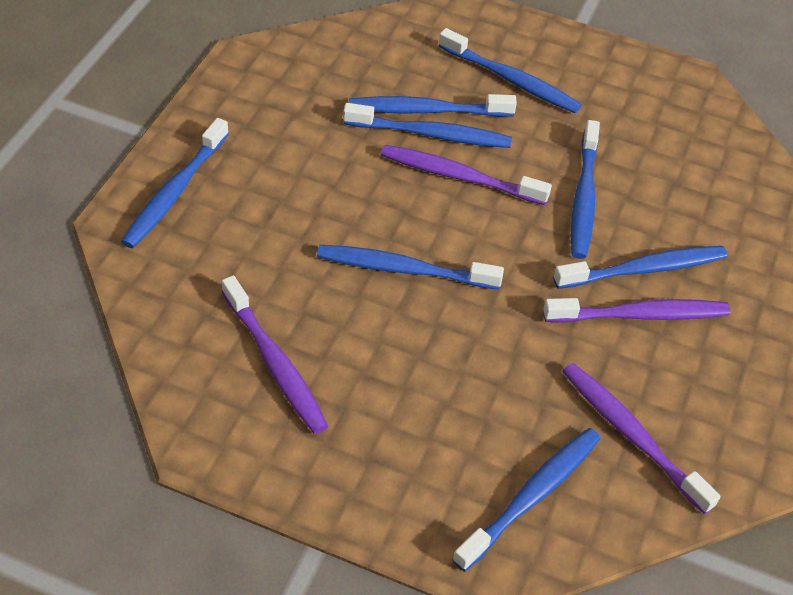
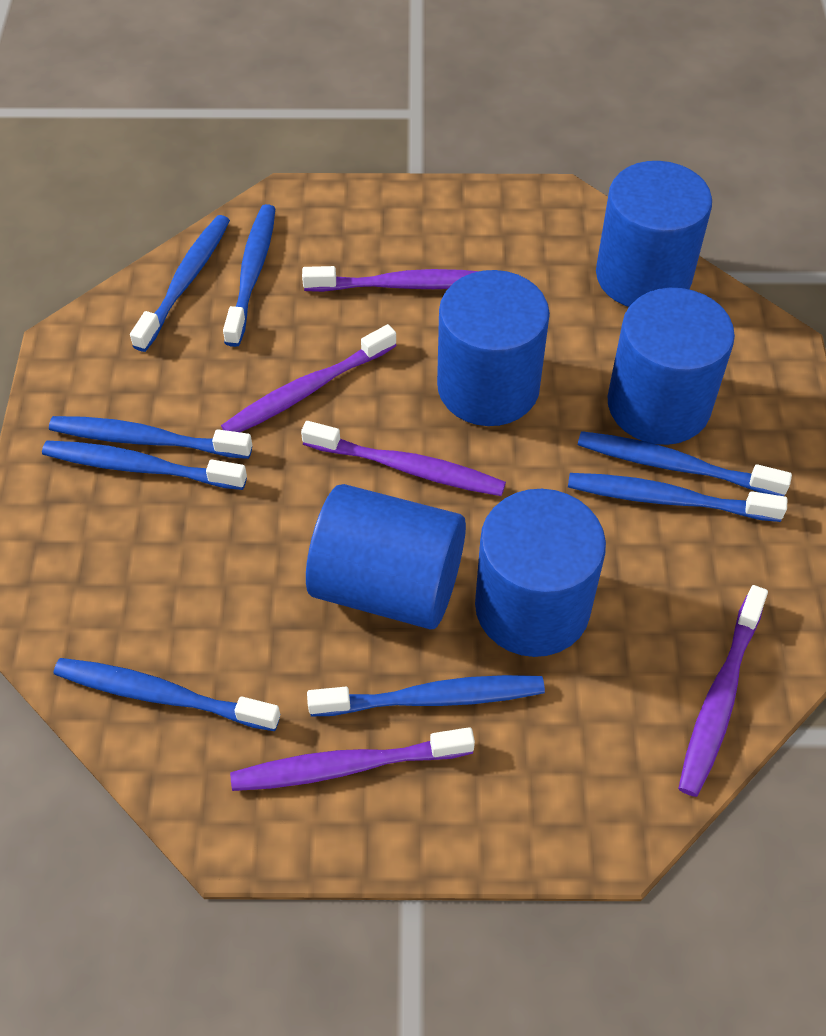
blue cylinder: none = 0 -> [306,484,466,630] [437,270,550,426] [475,489,606,657] [596,161,712,307] [608,288,735,445] = 5
purple toothbrush: [222,275,328,434] [381,145,552,205] [543,298,730,323] [562,363,721,514] = 4 -> [221,324,397,432] [230,727,475,791] [301,421,506,496] [302,266,479,292] [678,585,768,797] = 5

